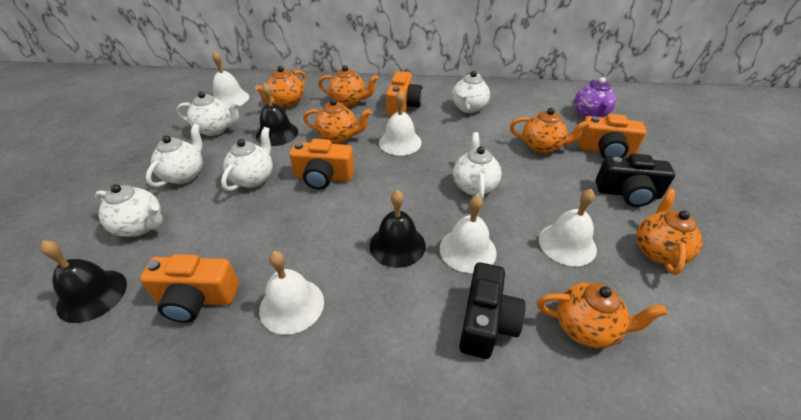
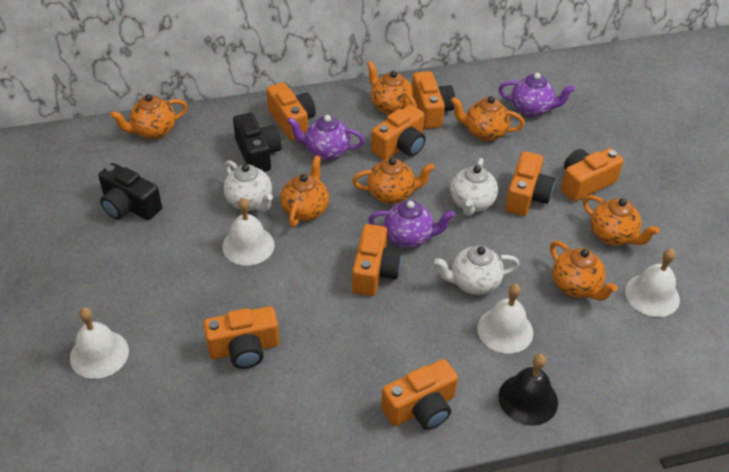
black bell: [40,240,127,323] [256,83,298,146] [370,190,426,268] = 3 -> [498,354,558,426] = 1
orange camera: [140,254,239,323] [289,139,354,189] [386,71,423,116] [578,114,646,158] = 4 -> [203,306,279,369] [266,82,316,141] [352,224,402,296] [371,104,426,160] [381,359,458,430] [412,71,455,129] [505,151,555,216] [561,148,624,202] = 8
orange teapot: [255,66,306,108] [303,99,371,144] [318,65,378,107] [510,108,590,154] [537,282,667,349] [636,189,703,275] = 6 -> [110,94,187,140] [280,155,329,227] [352,158,435,204] [367,61,417,115] [451,96,525,141] [550,241,618,301] [583,195,660,246] = 7
purple teapot: [574,77,616,119] = 1 -> [287,115,365,161] [368,200,455,248] [498,73,575,117] = 3
white bell: [212,51,249,109] [259,251,324,335] [379,91,422,155] [440,195,497,273] [539,189,597,266] = 5 -> [70,307,129,379] [222,198,275,266] [477,284,533,354] [625,249,680,317] = 4
white teapot: [95,184,163,237] [146,124,203,187] [176,92,240,136] [221,127,273,191] [452,71,490,113] [453,132,502,200] = 6 -> [224,160,273,211] [434,245,519,295] [450,158,498,216] = 3

